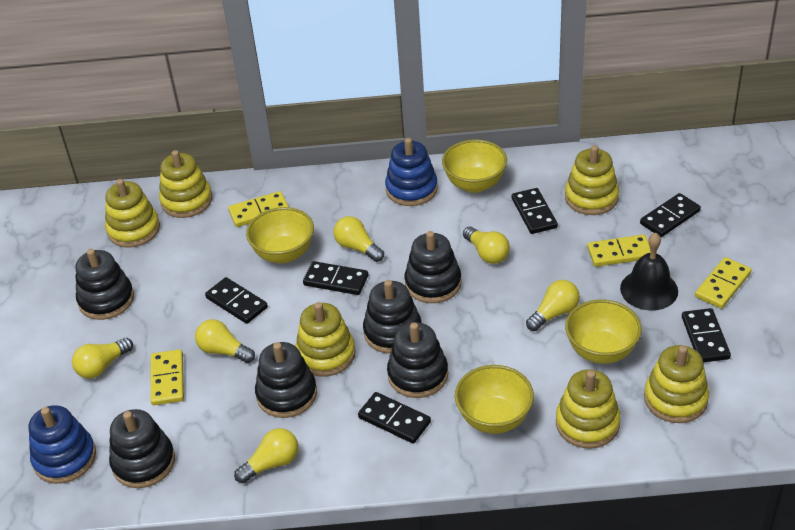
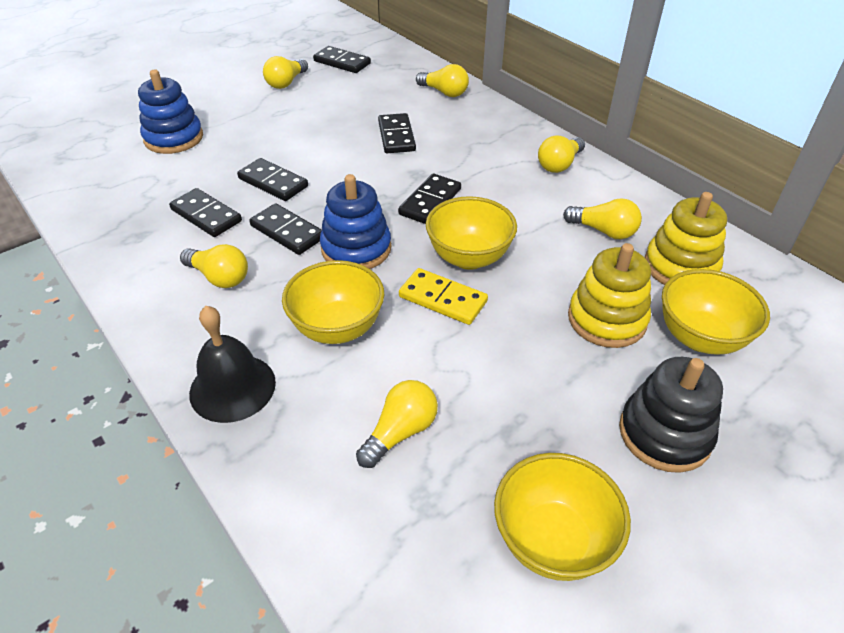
black stacking toy: [75,249,134,320] [109,409,175,488] [255,342,317,418] [363,280,422,354] [387,322,448,398] [405,231,461,303] = 6 -> [619,357,723,473] = 1
yellow domino: [151,349,184,405] [228,191,289,227] [587,235,650,267] [695,257,752,309] = 4 -> [399,268,488,325] = 1
yellow stacking toy: [105,179,160,248] [159,150,212,218] [295,302,355,377] [556,369,621,449] [565,145,619,215] [644,345,709,423] = 6 -> [568,243,651,348] [645,192,727,285] = 2

